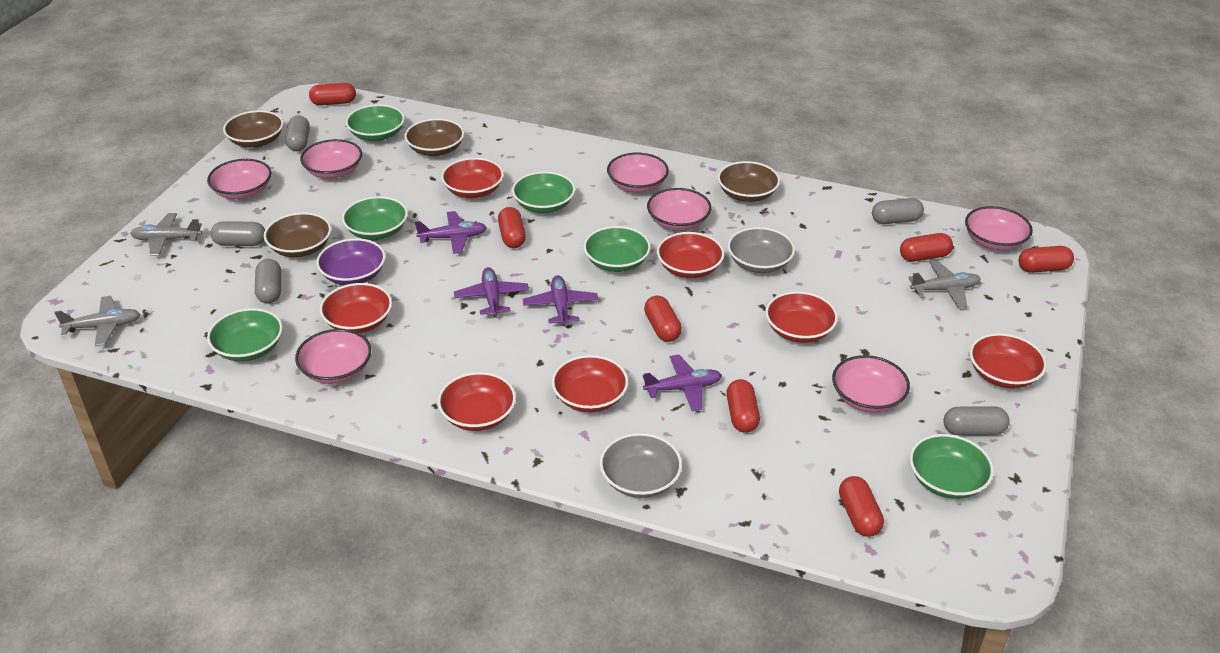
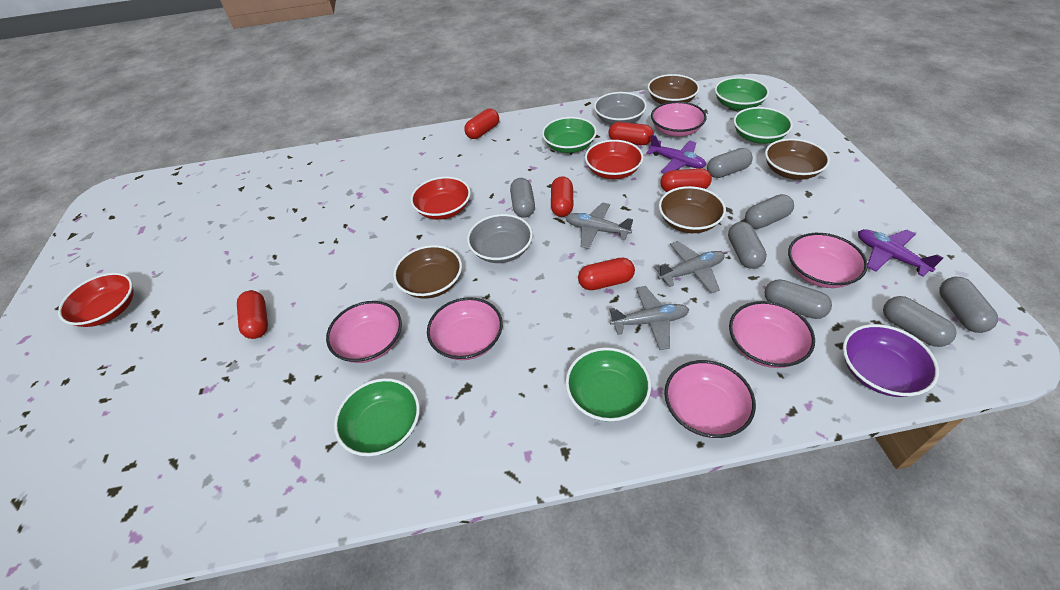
green bowl: [207,308,283,361] [342,196,408,240] [346,104,405,141] [512,171,575,213] [584,226,651,272] [910,434,994,499] = 6 -> [334,378,420,456] [542,117,597,153] [566,347,651,422] [715,77,769,110] [733,107,793,144] = 5
grey capsule: [210,221,265,246] [255,259,281,304] [285,115,310,151] [872,198,924,224] [943,406,1010,435] = 5 -> [510,178,535,218] [707,148,753,178] [728,222,767,269] [745,194,794,229] [764,279,832,319] [883,296,957,347] [940,277,998,333] = 7
pink bowl: [207,159,272,199] [295,329,371,384] [300,139,362,179] [607,152,669,193] [647,188,711,231] [832,355,910,413] [965,206,1033,251] = 7 -> [326,301,402,363] [427,297,503,360] [651,101,707,137] [664,360,756,438] [729,301,815,368] [788,233,868,288] = 6
purple plane: [415,211,487,254] [454,267,529,317] [523,275,598,326] [643,354,722,411] = 4 -> [646,134,706,174] [858,229,944,276] = 2
red bowl: [320,283,392,333] [438,372,516,431] [441,158,504,198] [552,355,629,412] [657,232,724,278] [765,291,838,343] [970,333,1047,389] = 7 -> [58,273,134,327] [411,176,471,220] [585,140,644,179] = 3
red capsule: [309,83,356,106] [498,207,526,248] [644,295,682,342] [727,379,760,433] [839,476,884,537] [900,233,953,262] [1018,246,1074,273] = 7 -> [237,291,268,339] [464,109,499,139] [551,176,573,217] [578,258,635,290] [608,122,654,145] [660,168,712,192] = 6

